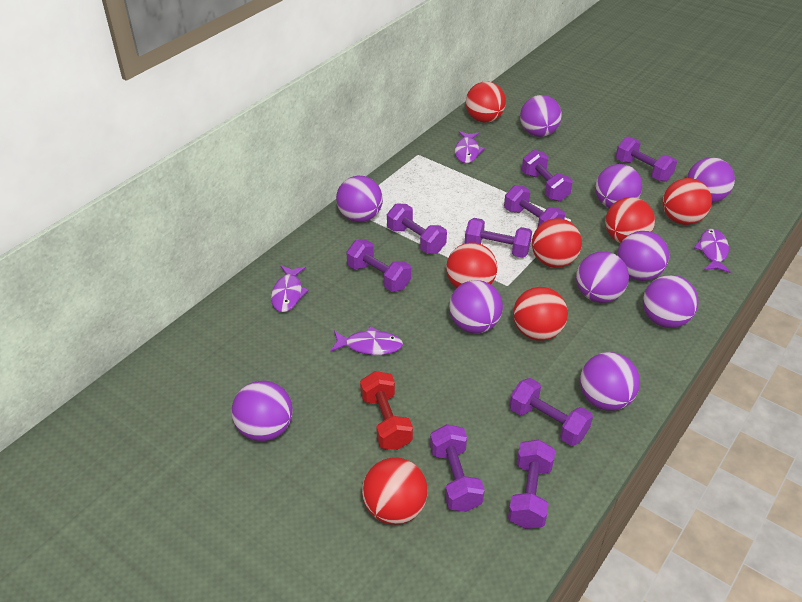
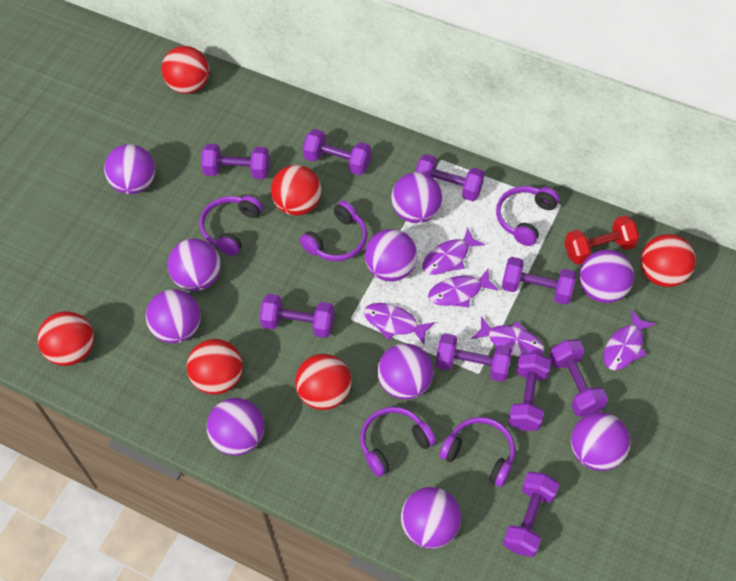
purple fish: [271,266,309,312] [330,327,403,355] [455,131,485,163] [694,229,730,273] = 4 -> [364,303,435,345] [422,228,485,275] [428,269,499,308] [471,316,544,357] [603,310,656,370] = 5
purple headphones: none = 0 -> [199,195,263,256] [300,201,367,261] [360,407,436,477] [439,417,515,487] [496,186,560,246] = 5
red ball: [362,457,428,525] [446,242,497,288] [466,81,506,123] [513,287,568,341] [532,218,582,268] [605,197,655,244] [662,178,712,225] = 7 -> [37,311,94,366] [162,46,209,94] [187,339,243,395] [271,165,321,216] [295,354,351,410] [641,234,696,287] = 6

